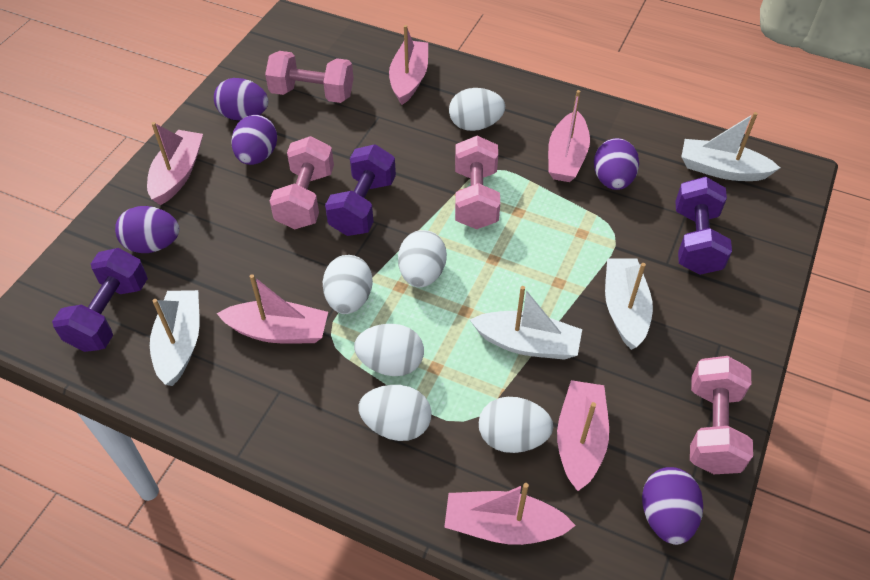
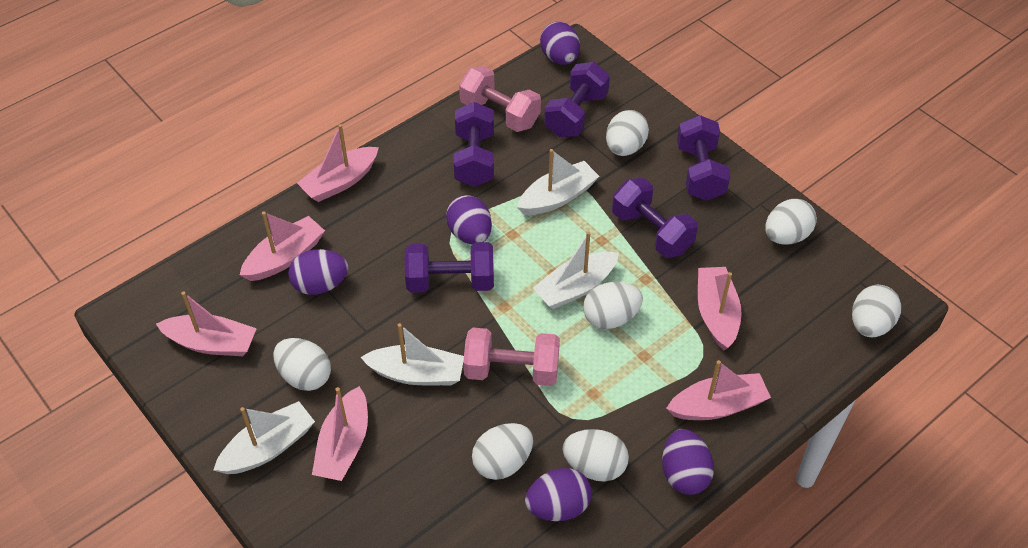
pink dumbbell: [265,51,354,103] [270,136,334,229] [455,136,500,229] [690,356,753,474] = 4 -> [459,66,541,132] [463,328,560,386] = 2
purple dumbbell: [52,248,148,352] [325,144,396,236] [675,177,732,275] = 3 -> [405,242,494,293] [454,102,494,187] [544,62,610,137] [612,178,698,258] [677,115,730,201] = 5
white egg: [323,255,373,314] [354,324,424,376] [358,385,432,441] [398,230,447,288] [449,88,505,131] [479,397,553,453] = 6 -> [273,338,331,391] [472,423,533,480] [563,429,629,481] [583,282,643,329] [606,110,649,156] [765,199,817,245] [852,285,901,337] = 7

